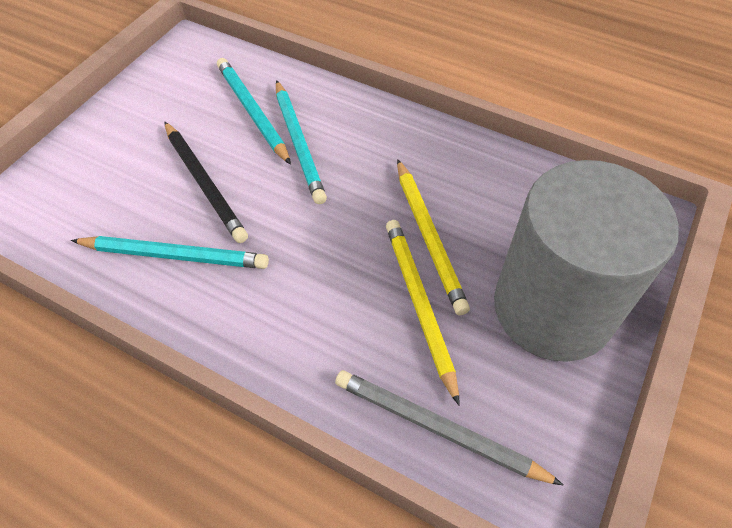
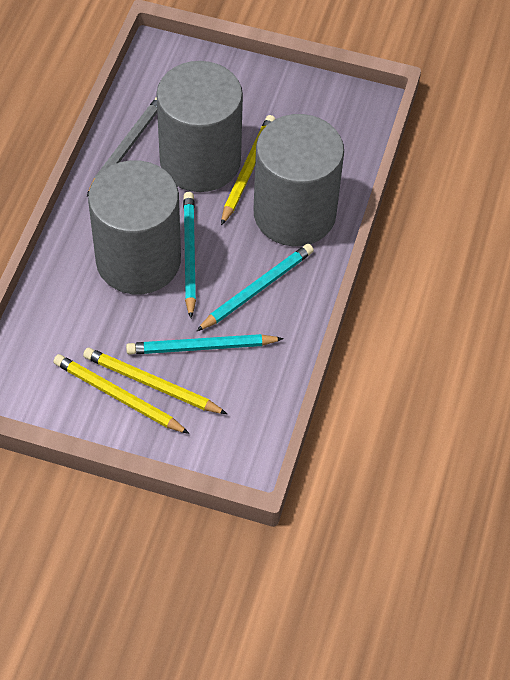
black pencil: [164,121,248,243] = 1 -> none = 0
grey cylinder: [494,160,679,362] = 1 -> [88,160,181,294] [156,61,243,192] [253,114,344,246] = 3
yellow pencil: [386,220,460,406] [397,159,470,315] = 2 -> [53,354,190,434] [83,348,227,414] [221,115,275,226] = 3

